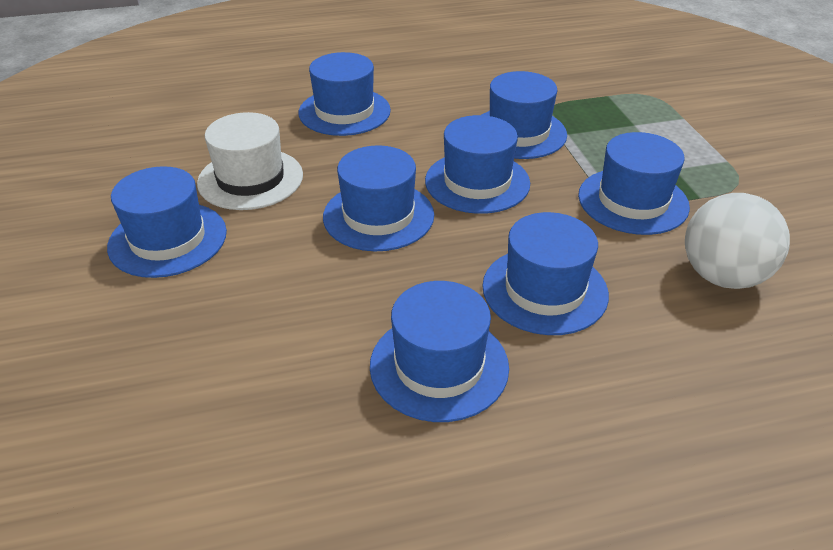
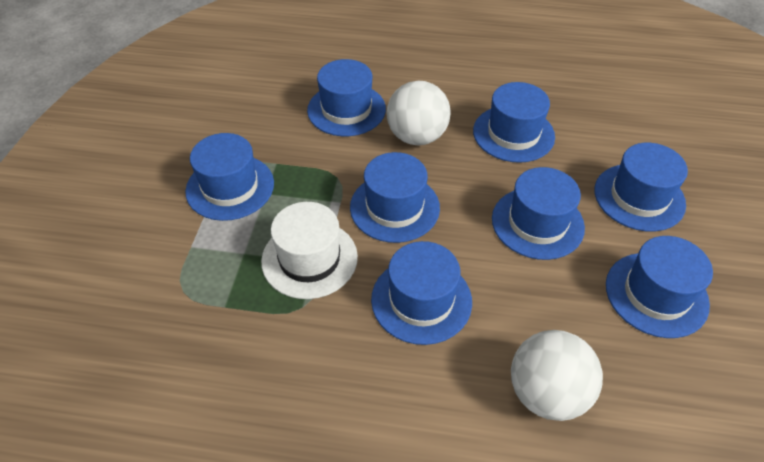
white ball: [685,193,790,289] = 1 -> [387,81,451,145] [511,330,603,421] = 2

